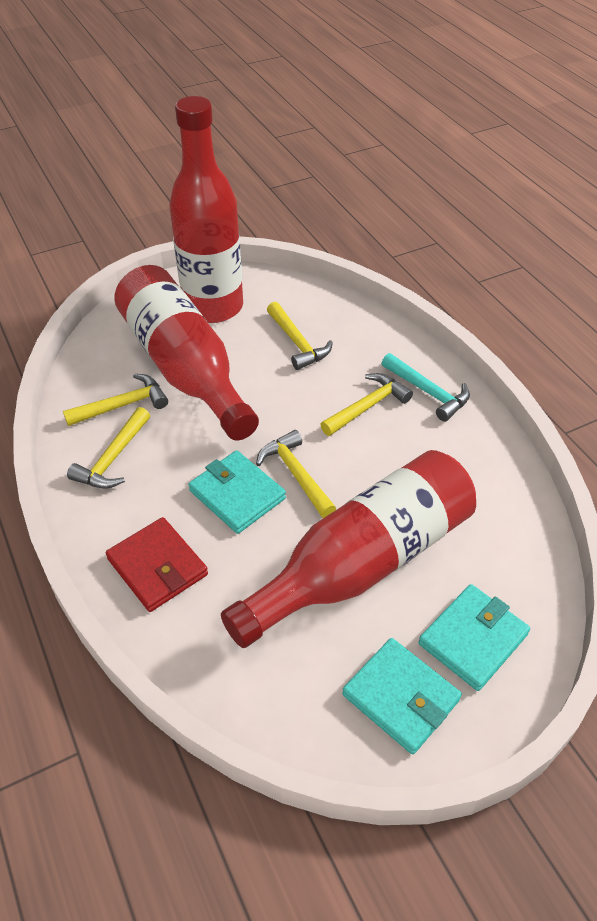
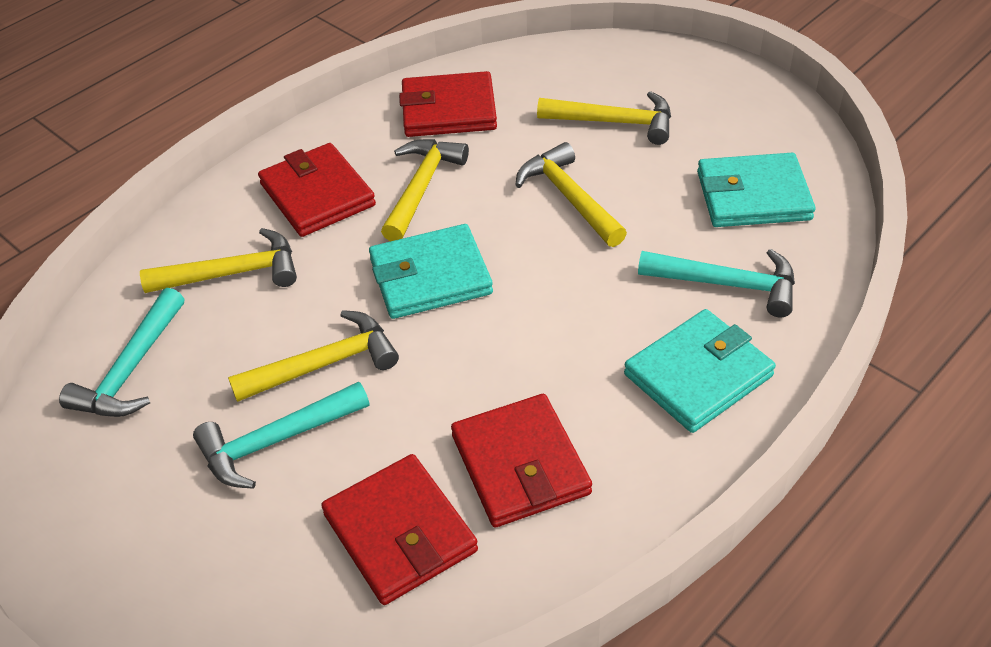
red bottle: [114,265,259,440] [169,96,243,323] [221,450,476,648] = 3 -> none = 0
red wallet: [106,517,208,612] = 1 -> [258,143,376,237] [321,454,478,605] [399,71,497,137] [451,394,592,527] = 4
turquoise hammer: [381,353,470,422] = 1 -> [59,288,184,417] [193,382,369,489] [638,249,795,318] = 3

